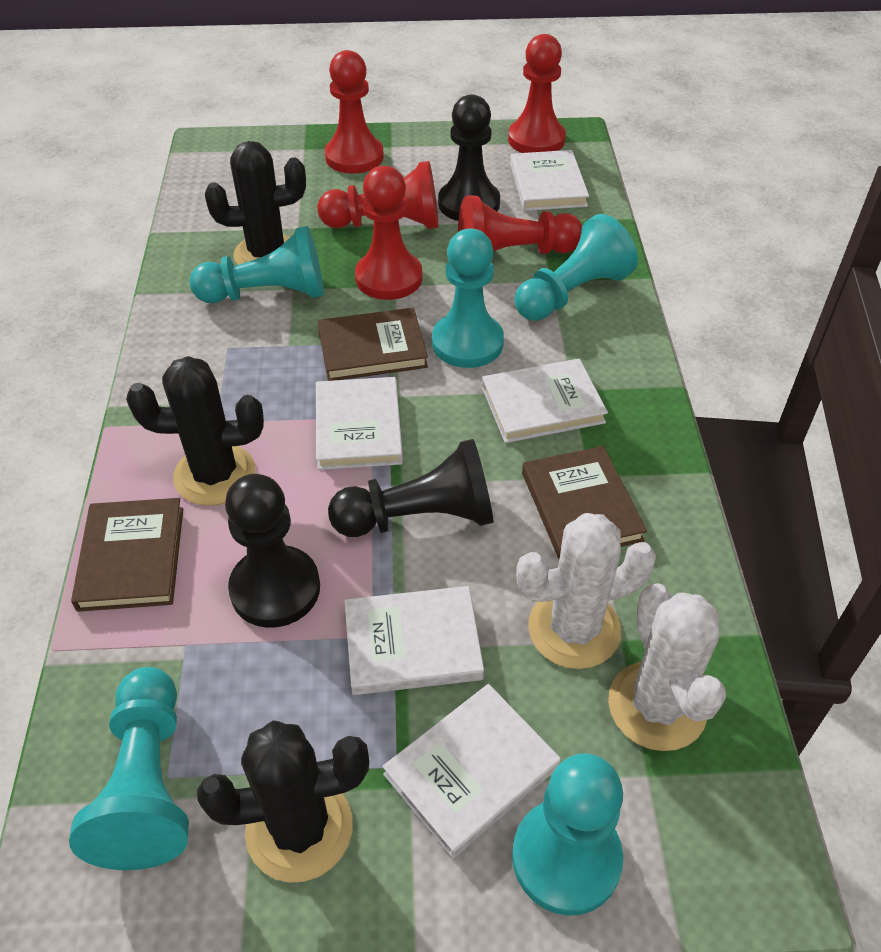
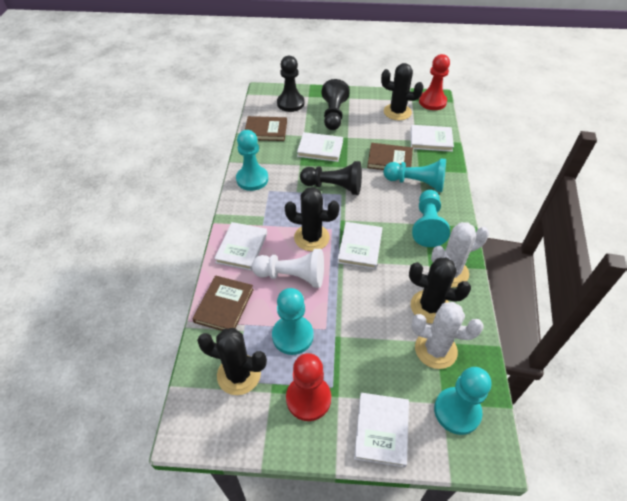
black cactus: [126,356,264,506] [197,720,369,883] [205,141,306,265] = 3 -> [197,328,267,395] [285,187,340,251] [381,63,424,120] [409,257,471,324] = 4
red pawn: [317,161,439,229] [325,50,384,174] [355,166,422,300] [458,195,582,254] [508,34,566,153] = 5 -> [286,353,331,421] [419,54,450,110] = 2
white pawn: none = 0 -> [252,249,324,288] = 1

